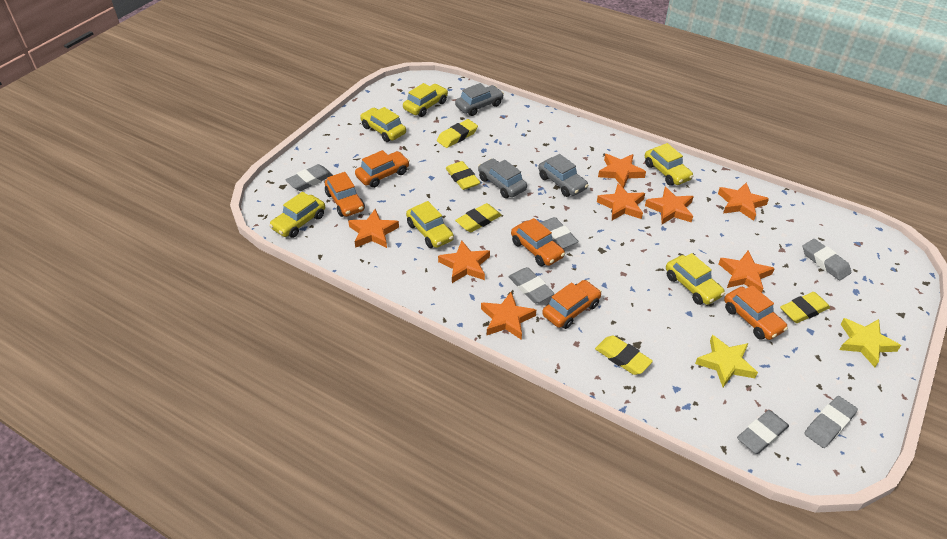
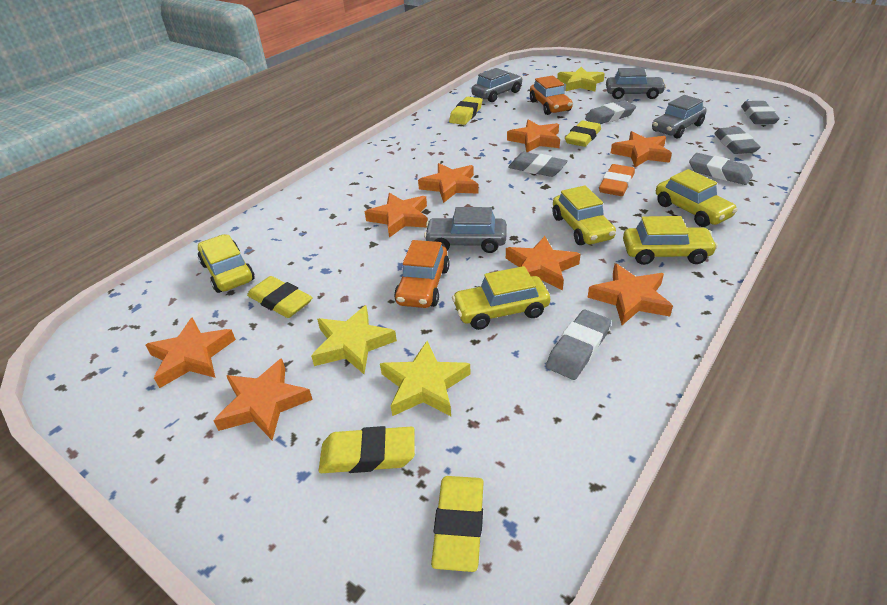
grey car: [455,83,504,116] [478,159,527,198] [538,154,589,197] = 3 -> [424,207,507,253] [471,68,523,102] [606,68,666,99] [652,95,707,139] = 4
orange car: [325,172,365,217] [355,150,410,188] [511,218,565,266] [542,280,602,329] [724,285,788,340] = 5 -> [394,240,450,308] [530,75,573,115] = 2
orange eraser: none = 0 -> [599,164,635,196] = 1
yellow car: [269,192,325,238] [360,107,406,142] [403,83,448,117] [406,201,454,248] [645,143,693,186] [666,253,725,305] = 6 -> [198,234,255,293] [452,266,550,330] [553,185,616,245] [623,216,718,265] [656,169,738,227] = 5
yellow star: [695,335,758,387] [840,318,901,367] = 2 -> [311,305,397,374] [380,341,471,416] [557,67,605,91] = 3

